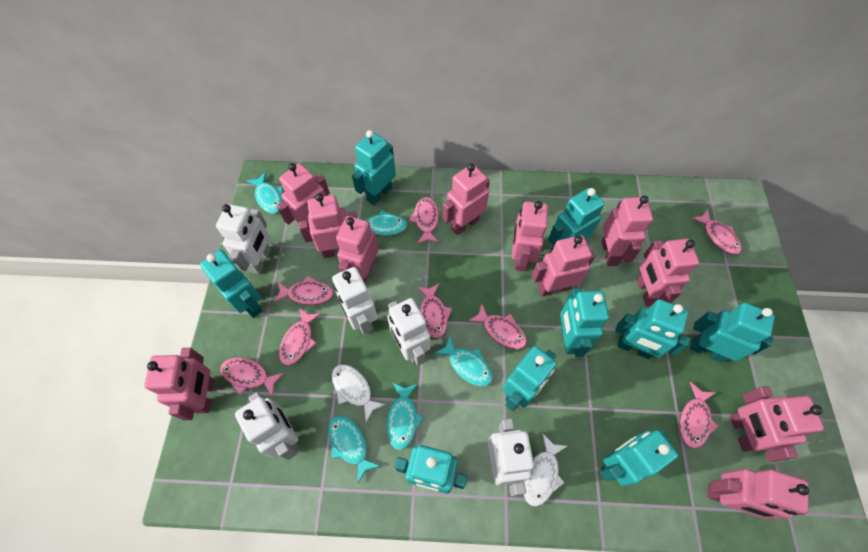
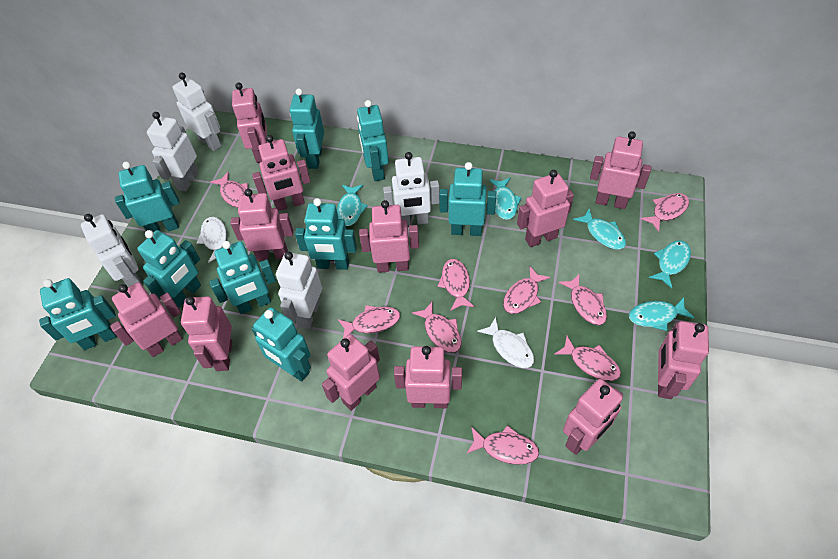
pink fish: [220,357,284,397] [273,276,334,305] [279,307,321,366] [409,197,439,244] [417,283,452,339] [468,304,527,349] [679,382,718,449] [691,209,741,255] = 8 -> [210,172,248,208] [338,305,400,339] [412,302,462,353] [438,259,475,311] [466,425,539,465] [503,267,550,314] [554,336,621,381] [558,274,607,325] [640,193,689,232] = 9
pink robot: [144,348,214,420] [277,163,330,225] [299,193,357,258] [336,216,378,283] [442,163,490,235] [512,201,548,271] [532,235,595,297] [601,196,653,266] [637,239,699,306] [708,469,809,519] [730,386,824,462] = 11 -> [110,282,183,357] [181,296,232,371] [230,189,293,261] [232,83,267,163] [252,135,311,211] [322,334,380,411] [359,200,419,273] [394,346,462,408] [517,170,574,247] [563,379,623,455] [590,131,652,209] [658,321,709,399] = 12

